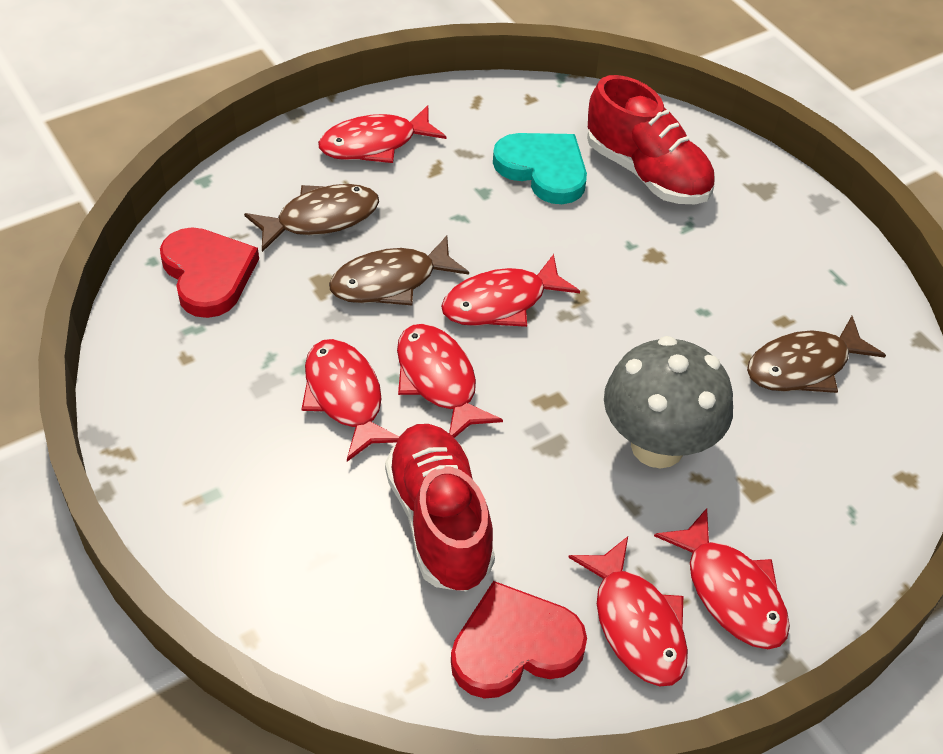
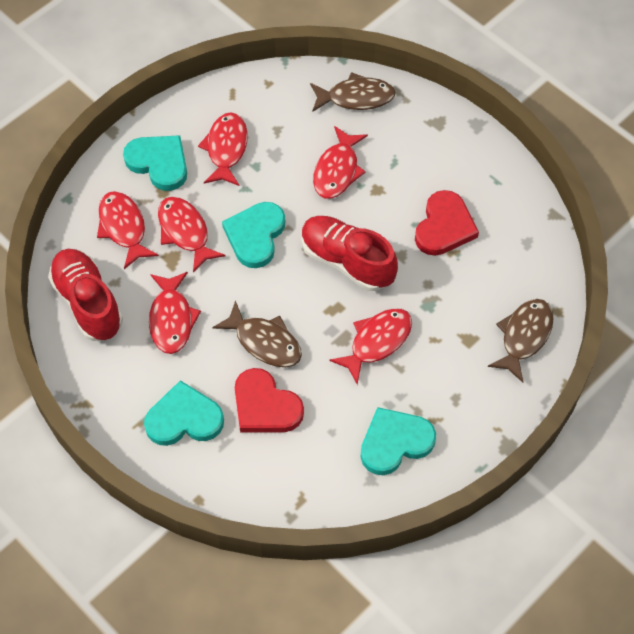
grey mushroom: [604,336,733,468] = 1 -> none = 0
turquoise heart: [493,133,587,204] = 1 -> [123,135,187,191] [144,380,224,446] [222,202,285,268] [361,407,436,475] = 4

